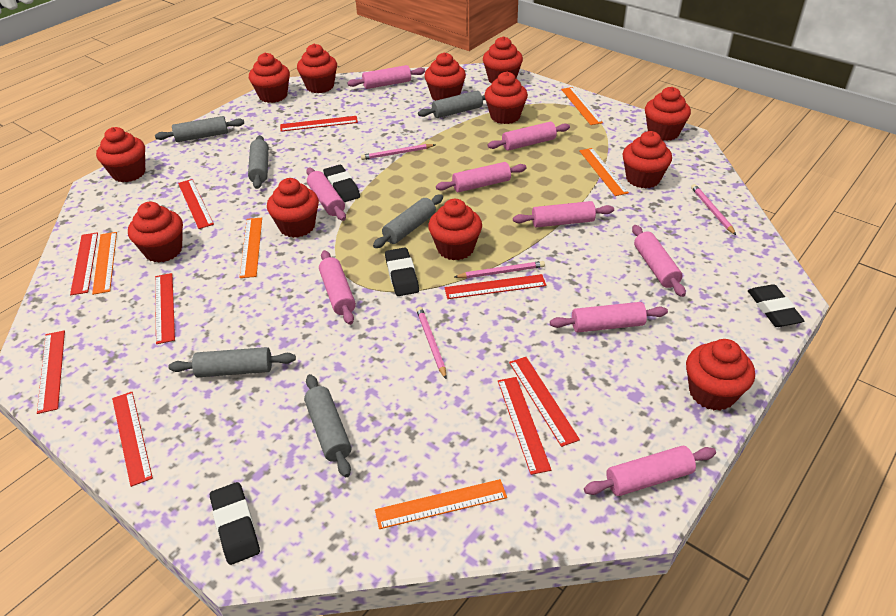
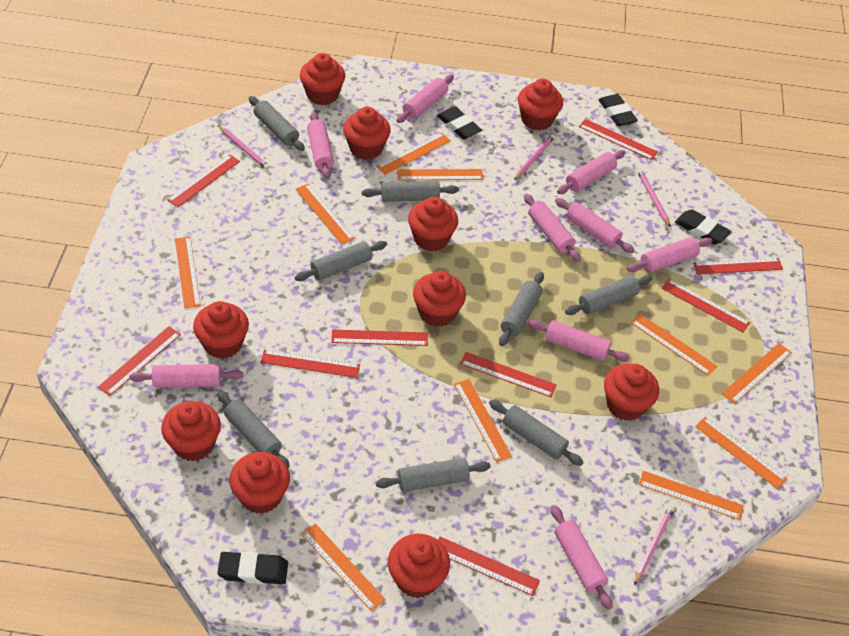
grey rolling pin: [155,116,244,142] [168,347,296,377] [248,135,269,189] [304,374,351,477] [373,194,443,248] [418,91,485,118] = 6 -> [217,391,290,468] [249,96,305,151] [295,241,387,281] [362,180,459,202] [376,458,491,492] [489,400,584,466] [499,272,544,346] [565,275,652,315] = 8
orange ruler: [92,232,117,295] [239,218,262,278] [375,479,507,529] [561,87,603,125] [579,148,629,196] = 5 -> [175,237,201,308] [296,184,355,245] [301,523,386,611] [376,133,451,175] [398,169,484,180] [454,379,512,462] [631,314,717,376] [639,471,744,520] [695,417,788,489] [722,343,792,404] = 10
red cupcake: [96,127,145,182] [128,202,183,263] [249,53,290,103] [267,178,319,238] [297,44,337,93] [424,52,466,101] [428,199,482,260] [483,36,523,83] [484,72,528,124] [623,131,672,188] [645,87,691,141] [686,339,755,411] = 12 -> [161,401,221,461] [193,301,249,359] [229,452,290,514] [300,53,345,105] [343,107,391,160] [388,534,450,598] [408,197,458,252] [413,271,466,327] [518,79,563,131] [604,364,659,421] = 10

